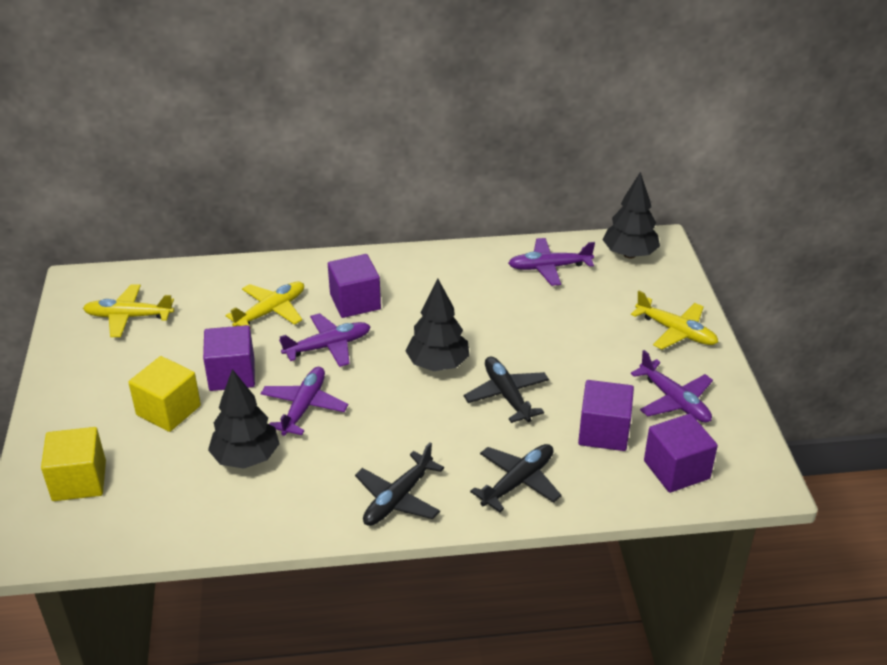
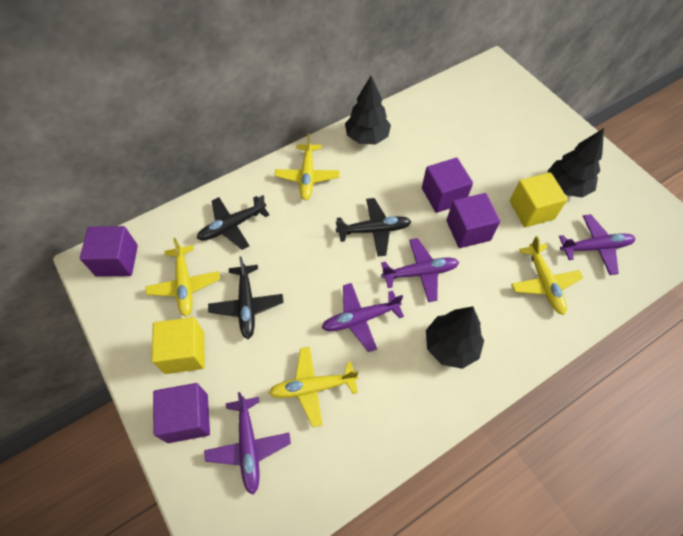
yellow plane: [83,284,174,337] [226,281,304,329] [631,291,718,349] = 3 -> [146,238,220,317] [269,347,359,427] [275,134,340,200] [511,236,583,315] = 4

